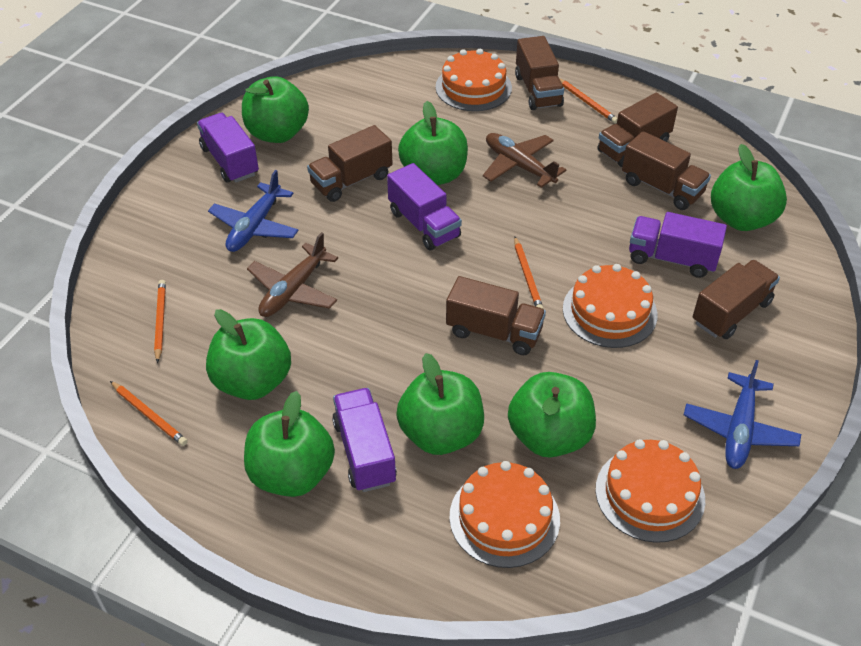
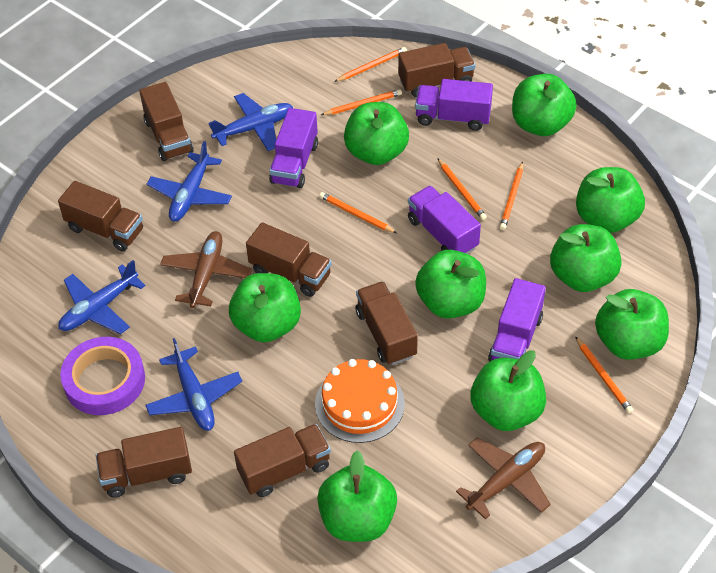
blue plane: [208,170,299,252] [684,360,801,469] = 2 -> [58,260,146,334] [146,338,242,431] [147,141,232,222] [208,93,293,151] = 4
brown truck: [307,125,393,202] [446,276,546,355] [515,36,564,110] [598,93,678,167] [622,131,711,210] [693,260,780,339] = 6 -> [58,181,143,251] [96,427,192,498] [139,82,193,161] [234,424,331,497] [246,222,332,297] [356,281,418,365] [398,43,475,97] = 7
green apple: [206,309,291,400] [242,76,309,143] [244,391,335,497] [396,353,484,455] [398,101,468,185] [508,372,596,457] [711,144,787,231] = 7 -> [229,273,301,342] [317,450,397,542] [344,102,409,165] [415,250,486,318] [470,350,546,431] [512,74,577,136] [550,224,621,292] [576,167,645,233] [595,289,669,360] = 9
orange cake: [436,49,512,111] [450,461,560,568] [563,264,658,348] [596,439,705,543] = 4 -> [315,359,405,443] = 1
orange pencil: [110,381,188,446] [154,280,166,363] [514,236,544,310] [559,78,618,123] = 4 -> [319,192,397,233] [321,89,402,115] [334,47,407,82] [438,159,487,220] [500,162,523,230] [575,336,633,414] = 6
purple tape: none = 0 -> [60,337,145,415] = 1

